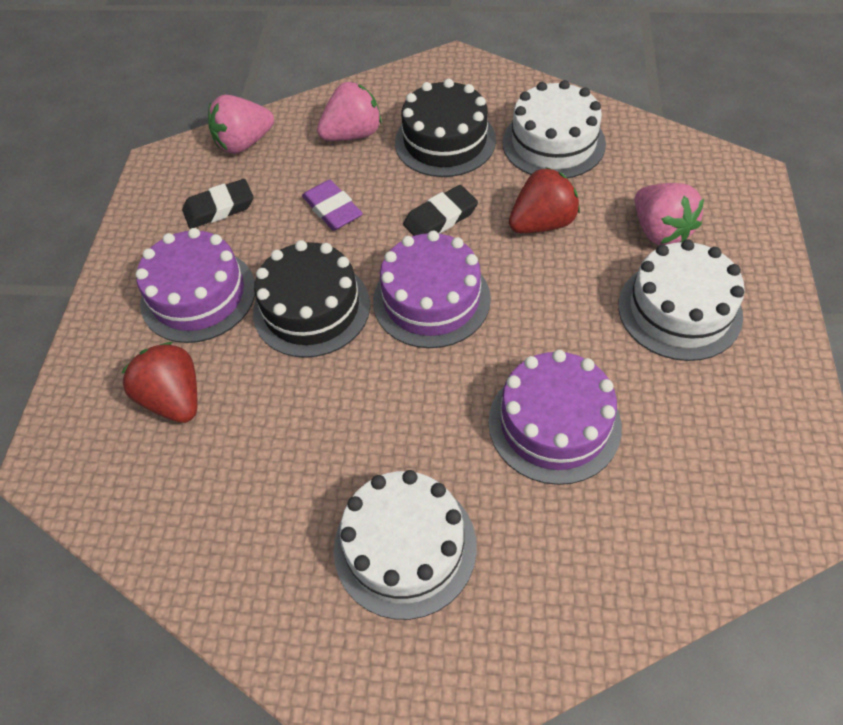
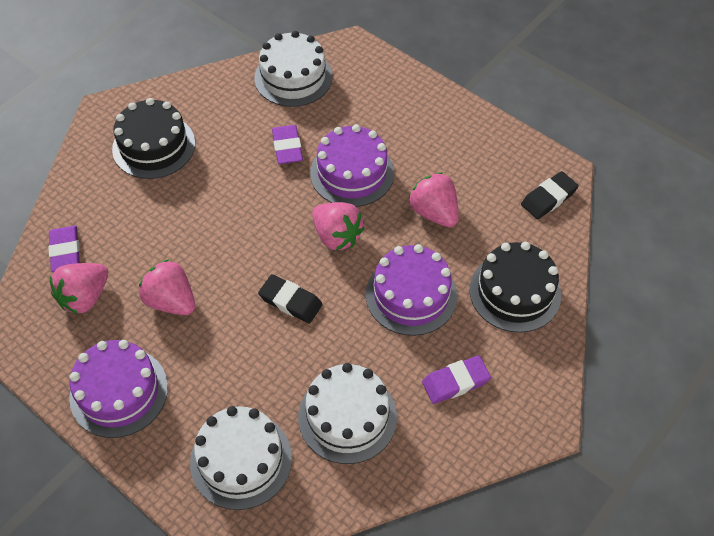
pink strawberry: [208,95,274,154] [317,81,382,141] [635,183,704,245] = 3 -> [50,263,108,314] [139,259,195,315] [312,202,364,250] [408,172,459,227] = 4
purple eraser: [302,180,363,231] = 1 -> [48,226,80,272] [272,125,303,164] [422,355,491,404] = 3
red strawberry: [121,342,197,423] [509,167,580,233] = 2 -> none = 0

